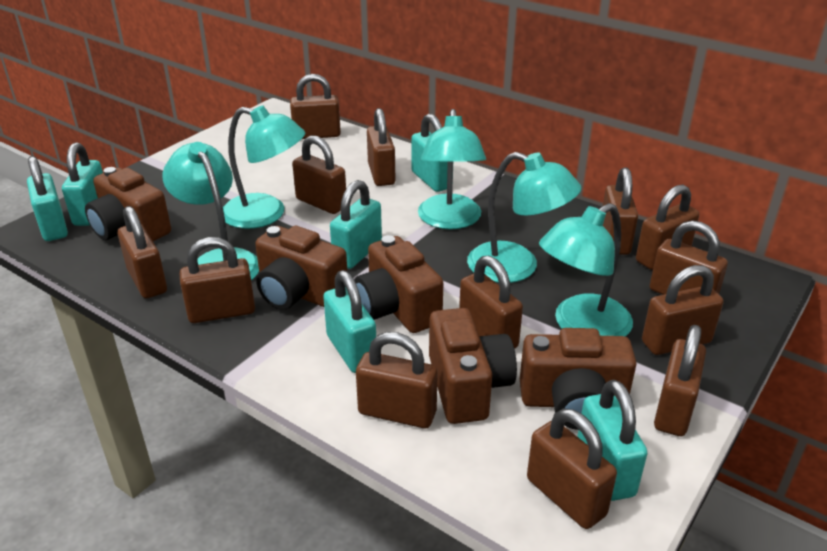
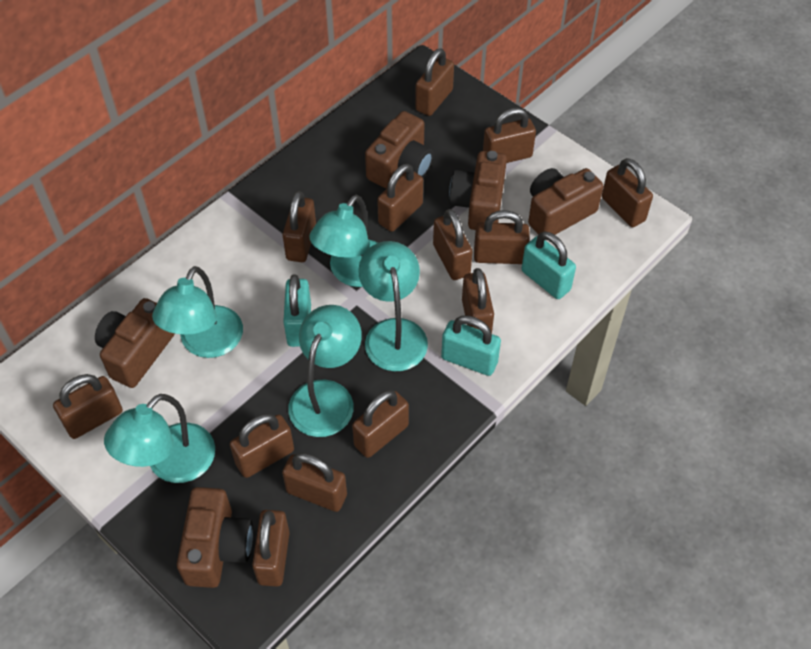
turquoise padlock: [27,156,68,241] [62,142,103,226] [323,270,376,373] [330,180,382,269] [411,114,448,192] [577,380,648,501] = 6 -> [283,274,311,347] [441,315,501,376] [521,232,576,299] = 3

